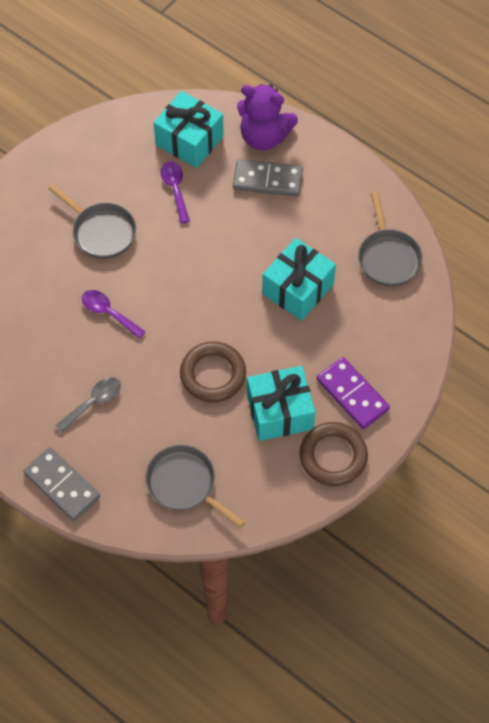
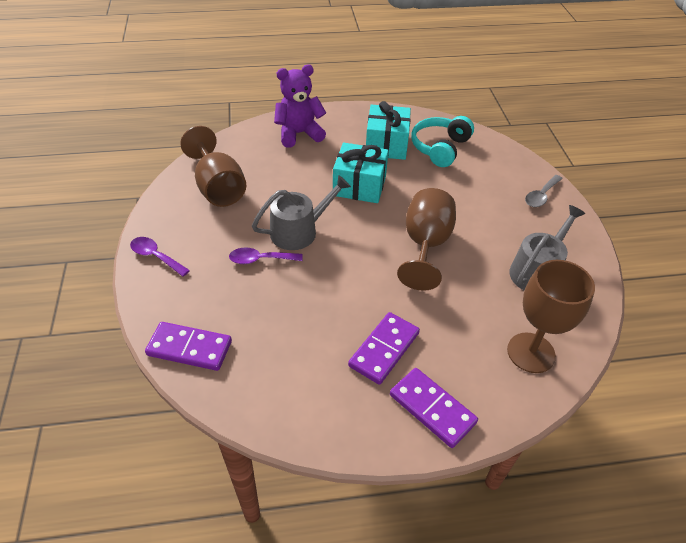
brown goblet: none = 0 -> [181,126,246,207] [397,188,456,291] [507,260,595,373] = 3
brown ring: [180,341,246,402] [299,422,368,486] = 2 -> none = 0
grey domino: [23,447,100,521] [233,159,303,197] = 2 -> none = 0
grey pan: [48,184,136,259] [145,445,245,528] [358,191,423,286] = 3 -> none = 0
grey watering can: none = 0 -> [252,175,351,250] [509,205,585,291] = 2
purple domino: [317,357,390,429] = 1 -> [145,322,232,371] [348,312,420,385] [390,368,478,448] = 3
turquoise gift: [154,91,224,168] [247,366,315,441] [262,238,336,321] = 3 -> [333,142,389,203] [366,101,411,160] = 2
turquoise headphones: none = 0 -> [411,116,474,167] = 1

